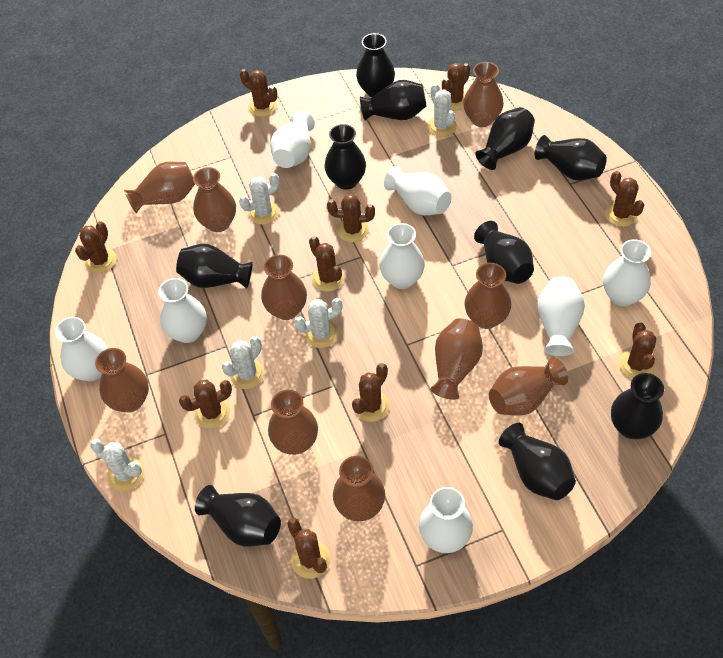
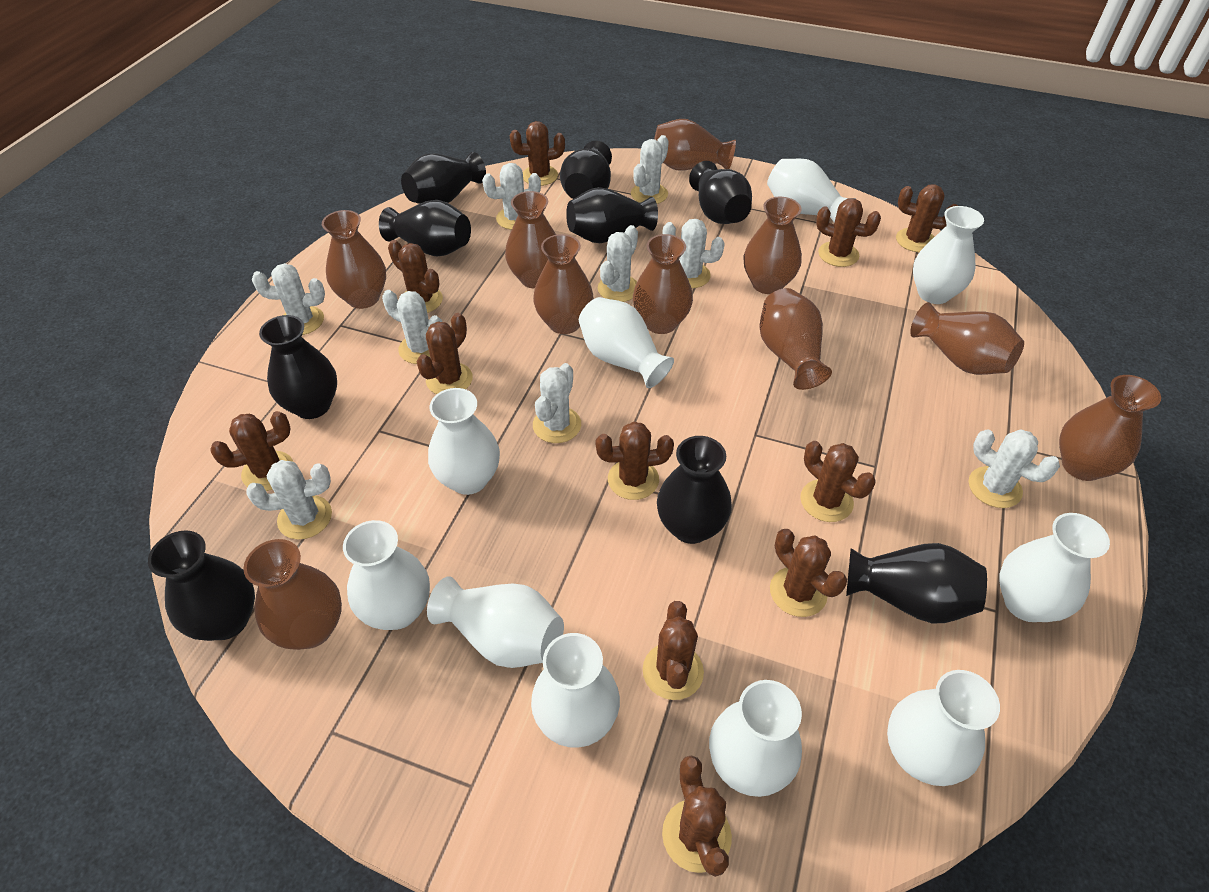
black vase: [176,244,252,289] [195,485,281,547] [325,124,366,190] [356,33,395,97] [360,80,427,121] [474,221,534,284] [475,107,535,170] [499,423,576,500] [535,135,607,181] [611,373,664,439] = 10 -> [148,531,255,641] [259,315,337,419] [379,200,471,256] [401,152,486,204] [560,141,612,199] [566,187,658,243] [657,436,732,544] [689,161,752,224] [846,543,987,623] = 9
brown cactus: [75,221,117,273] [179,380,232,429] [240,69,277,117] [287,518,331,579] [309,236,344,292] [327,194,375,242] [352,363,389,422] [442,63,470,110] [605,171,644,227] [619,323,657,379] = 10 -> [210,411,293,491] [388,240,443,313] [417,313,473,394] [510,121,565,186] [596,422,674,500] [643,601,704,700] [662,755,732,877] [770,529,847,617] [800,441,876,522] [816,198,881,267] [896,185,958,252] = 11
white cactus: [90,439,144,491] [222,336,265,389] [239,173,279,224] [294,298,343,348] [427,83,457,137] = 5 -> [246,460,332,539] [252,263,325,335] [382,290,442,364] [482,163,541,230] [533,363,581,443] [598,225,638,302] [631,135,669,204] [662,219,725,288] [969,429,1060,508] = 9
white vase: [55,317,108,381] [158,278,207,343] [270,111,315,168] [380,223,425,289] [384,166,452,215] [419,487,473,553] [537,277,585,356] [603,239,651,306] = 8 -> [343,520,430,630] [427,576,564,668] [428,388,500,495] [531,633,620,748] [579,297,674,388] [709,680,802,797] [767,159,856,222] [887,670,1000,786] [913,206,984,304] [999,513,1110,622] = 10

